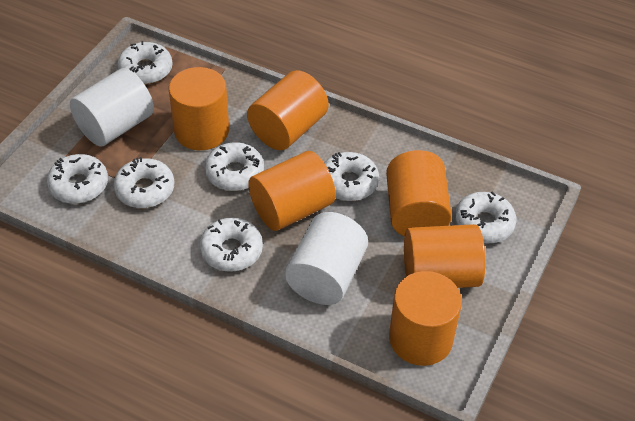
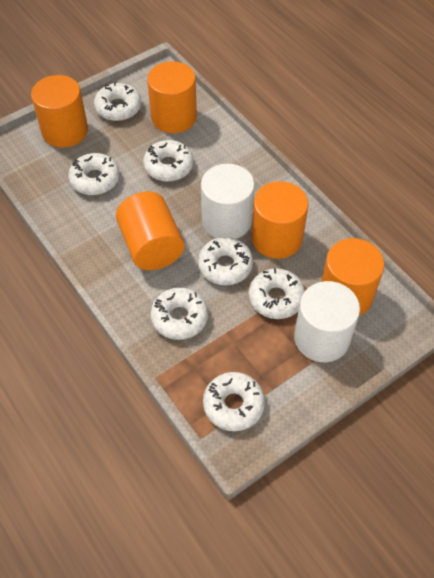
orange cylinder: [169,67,229,150] [247,70,329,150] [248,151,336,231] [386,150,452,236] [389,271,462,366] [404,224,485,288] = 6 -> [31,75,88,148] [116,191,185,270] [147,61,197,133] [251,181,308,259] [321,238,384,316] = 5

